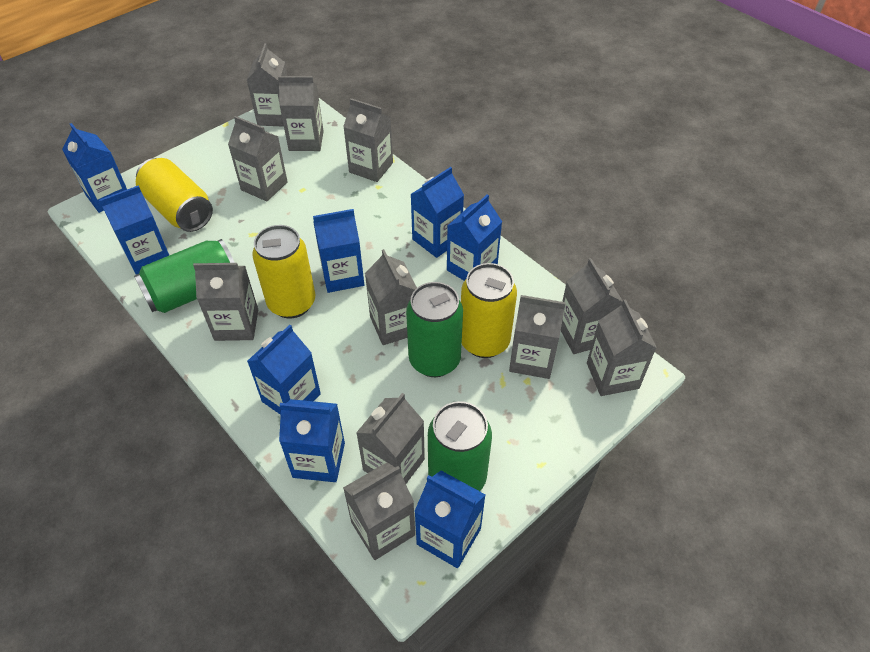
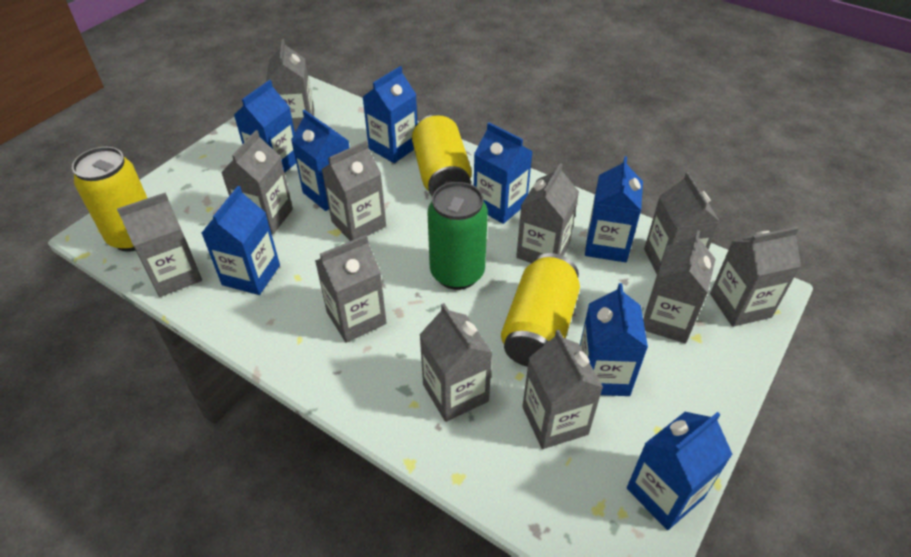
green can: [134,239,235,313] [406,282,463,377] [428,401,492,491] = 3 -> [427,182,488,290] = 1

